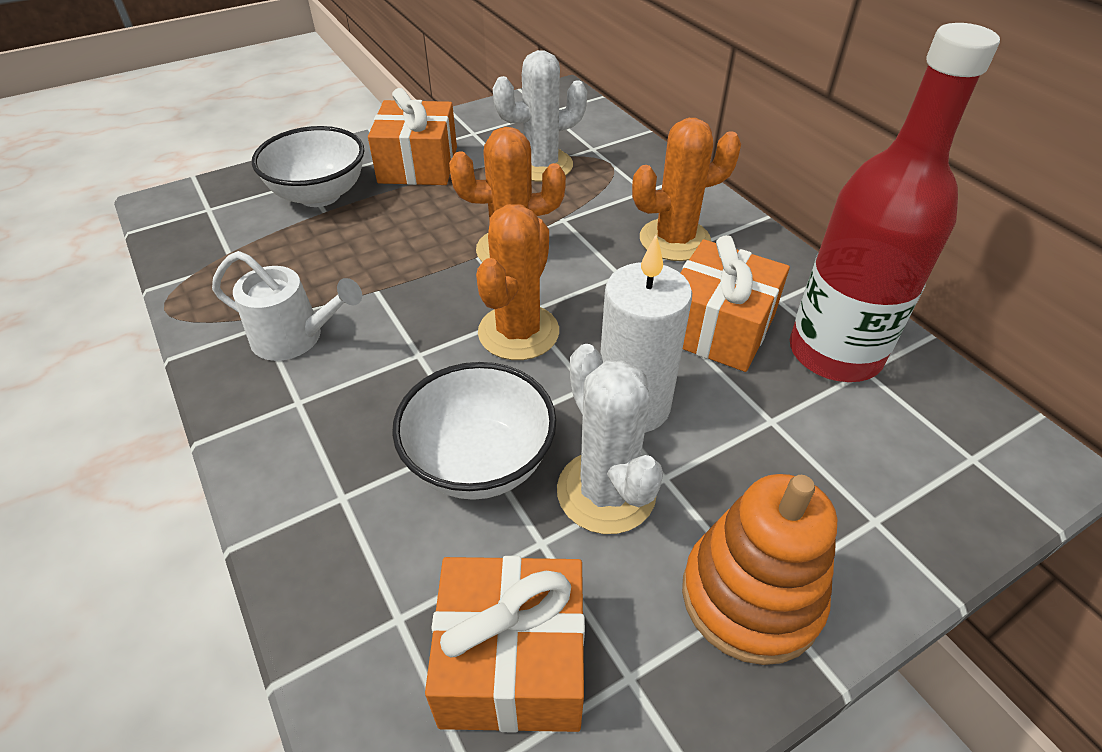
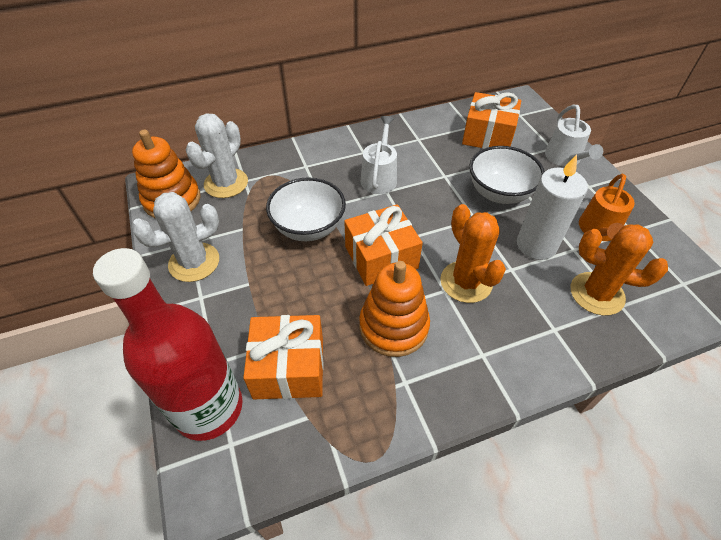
orange cactus: [449,127,566,262] [476,204,559,360] [632,118,741,261] = 3 -> [440,204,506,303] [571,224,668,315] = 2
orange stacking toy: [682,474,837,665] = 1 -> [132,130,201,218] [359,261,430,357] = 2
orange watering can: none = 0 -> [579,174,635,241] = 1
white watering can: [212,251,362,361] = 1 -> [360,116,397,194] [545,105,603,167] = 2

